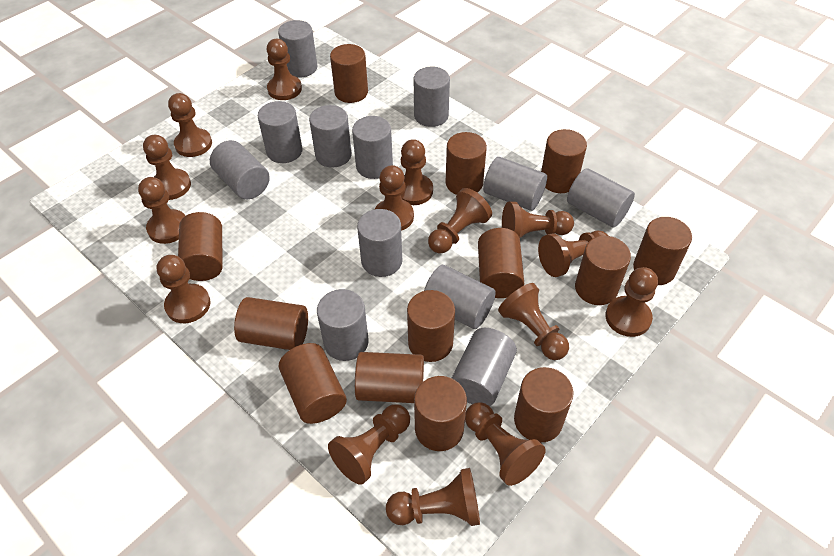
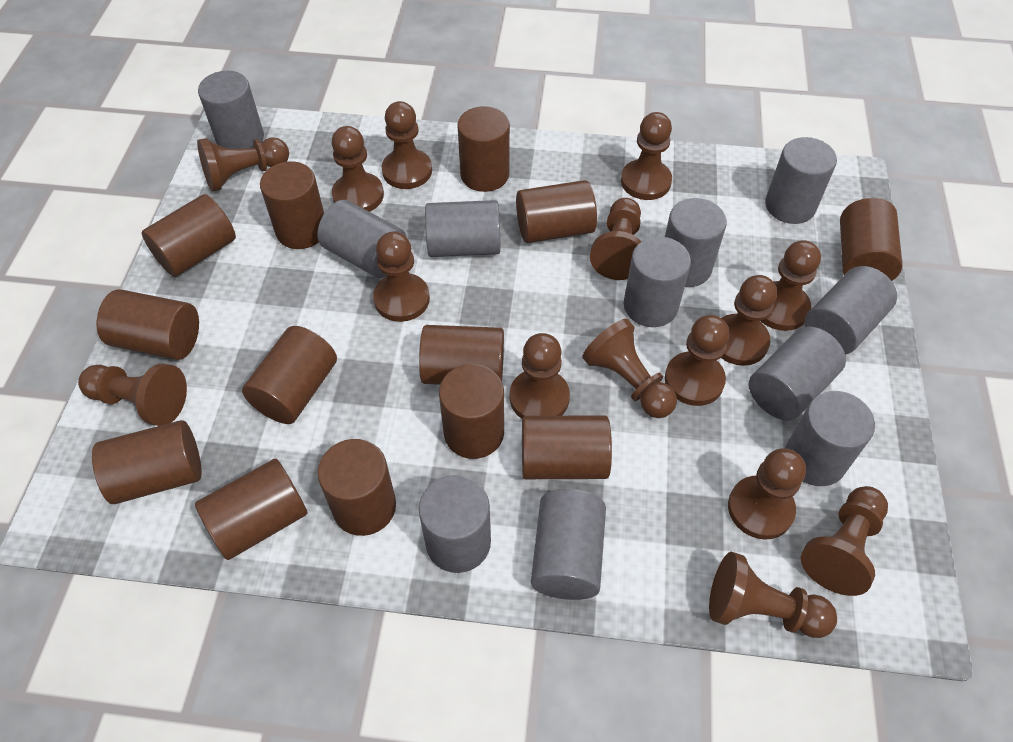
grey cylinder: [210,140,270,199] [258,101,303,163] [278,20,317,78] [309,105,352,168] [317,289,369,361] [352,116,393,179] [357,209,402,277] [414,67,450,127] [424,265,496,329] [452,328,517,406] [483,157,547,211] [567,168,635,227] = 12 -> [198,71,264,149] [317,200,407,278] [419,475,491,573] [425,200,501,257] [531,489,606,600] [624,237,691,327] [665,198,727,287] [748,326,846,420] [765,137,837,224] [785,391,875,486] [805,266,897,355] = 11

